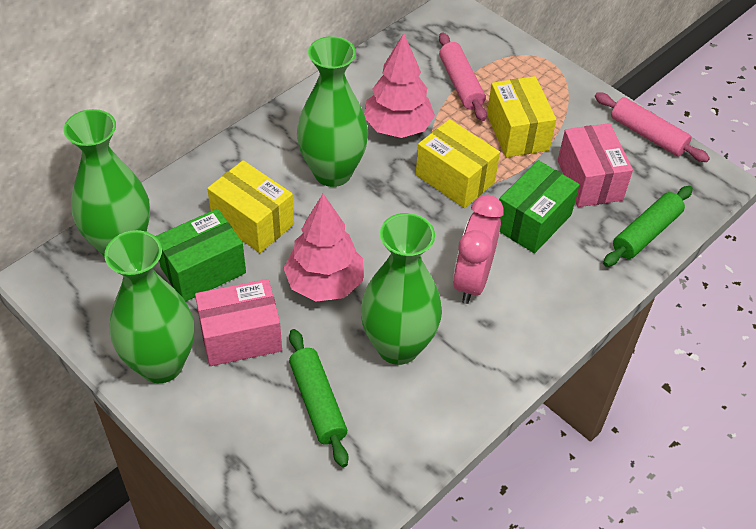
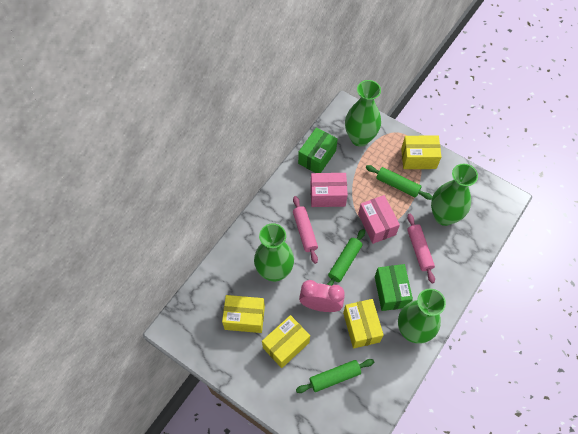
green rolling pin: [289,329,349,467] [603,186,693,267] = 2 -> [296,359,374,393] [326,229,365,286] [366,165,432,200] = 3
pink tree: [284,194,363,302] [364,33,435,138] = 2 -> none = 0
yellow box: [207,160,294,253] [416,119,500,208] [487,76,556,157] = 3 -> [222,295,265,333] [262,315,310,368] [343,299,384,348] [401,136,441,169] = 4

